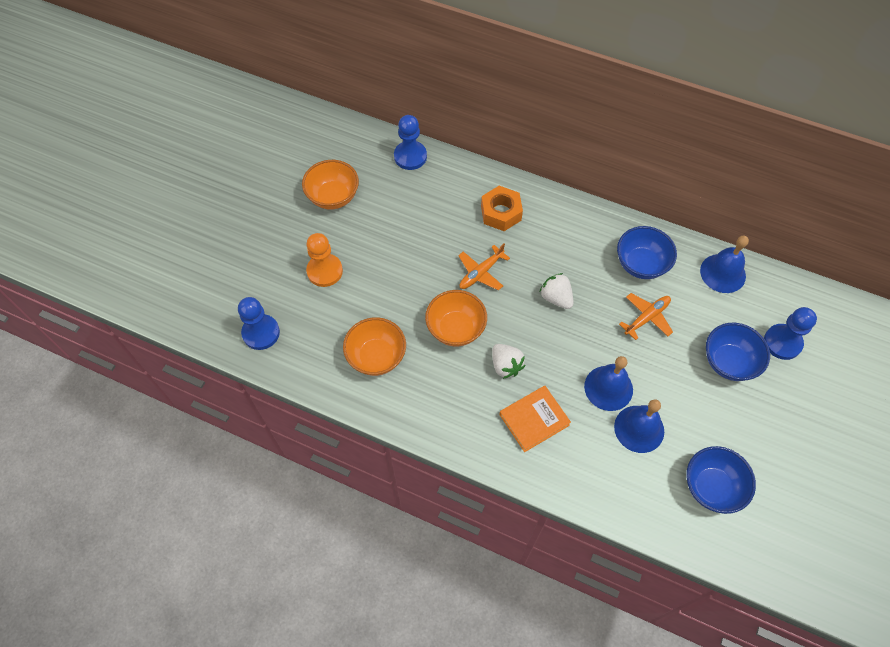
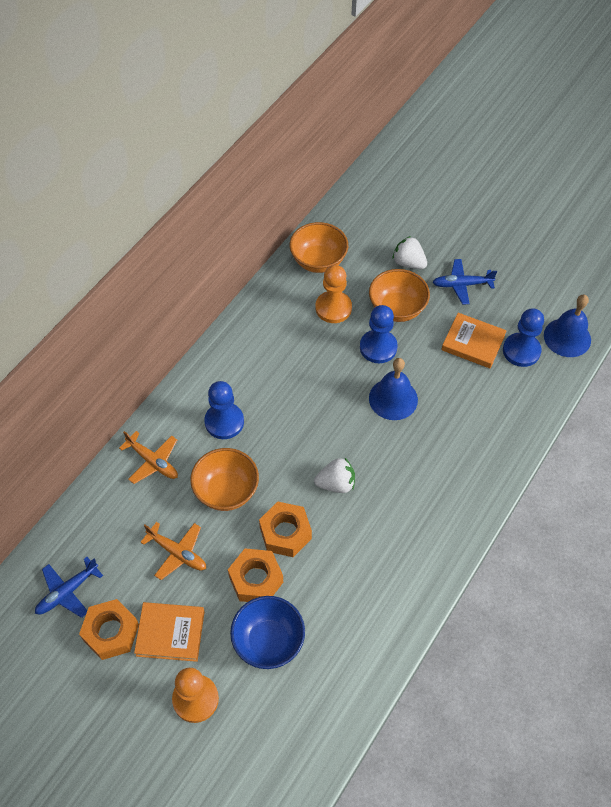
blue bell: [584,356,633,411] [614,399,664,453] [700,236,749,293] = 3 -> [369,358,418,420] [544,295,591,357] = 2
blue bowl: [617,226,677,279] [686,446,756,514] [706,323,770,381] = 3 -> [230,596,305,669] = 1
blue plane: none = 0 -> [35,557,103,618] [433,259,497,305] = 2
orange book: [499,386,571,452] = 1 -> [134,602,205,662] [441,313,507,369] = 2
orange nut: [481,186,523,231] = 1 -> [79,599,139,660] [228,548,283,602] [259,502,312,557] = 3
orange pawn: [306,233,343,287] = 1 -> [172,668,219,723] [315,265,352,323] = 2

